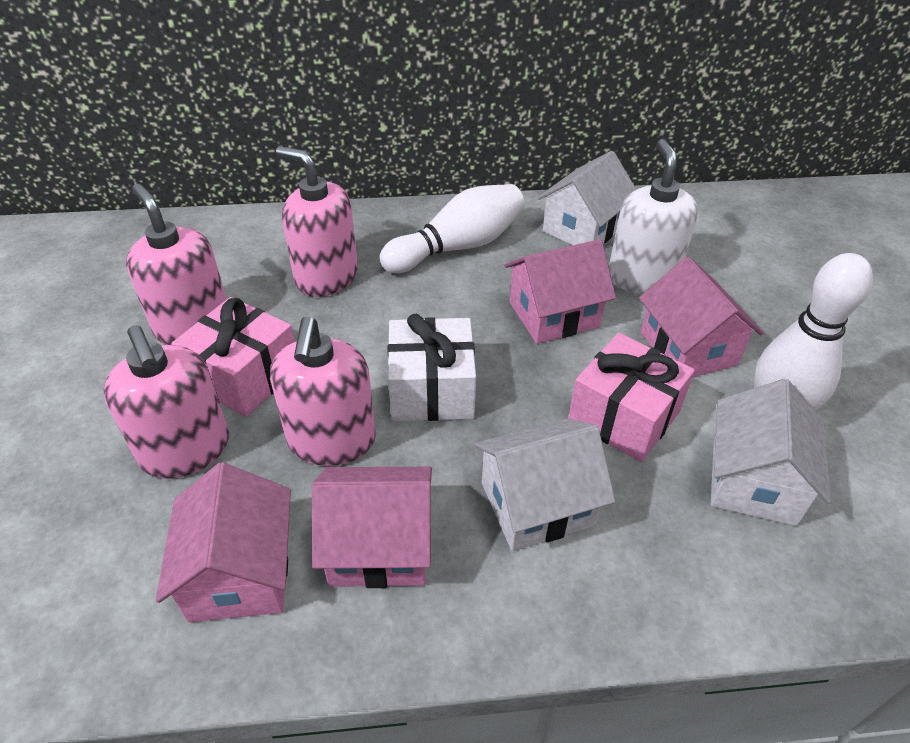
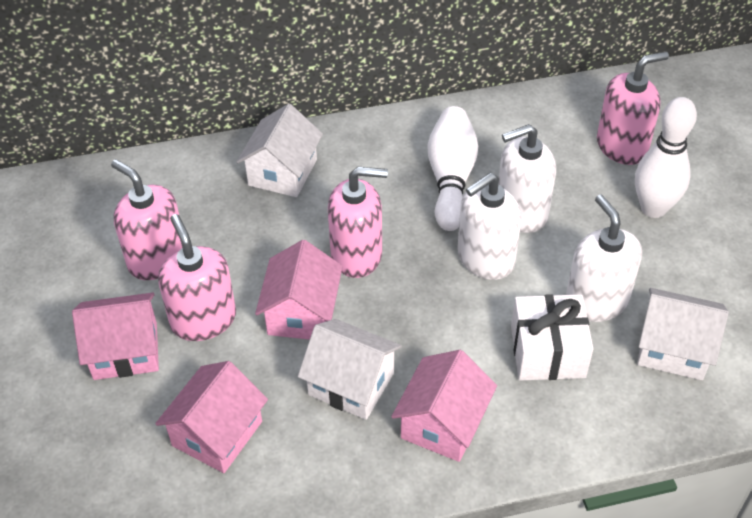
pink gift: [171,297,295,417] [568,333,695,462] = 2 -> none = 0
white soap dispenser: [609,139,698,294] = 1 -> [458,173,522,280] [498,124,556,233] [566,195,642,322] = 3

